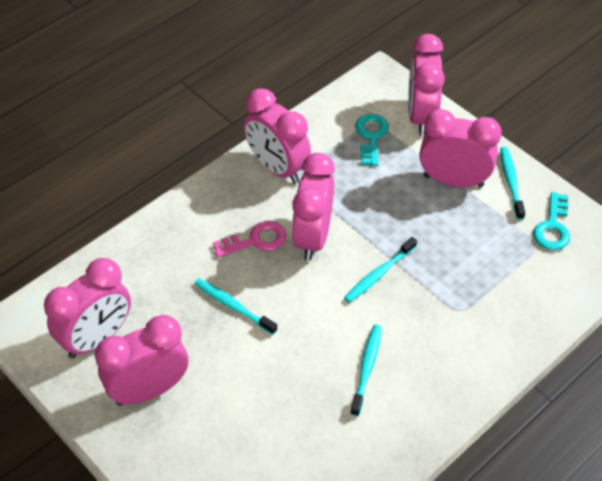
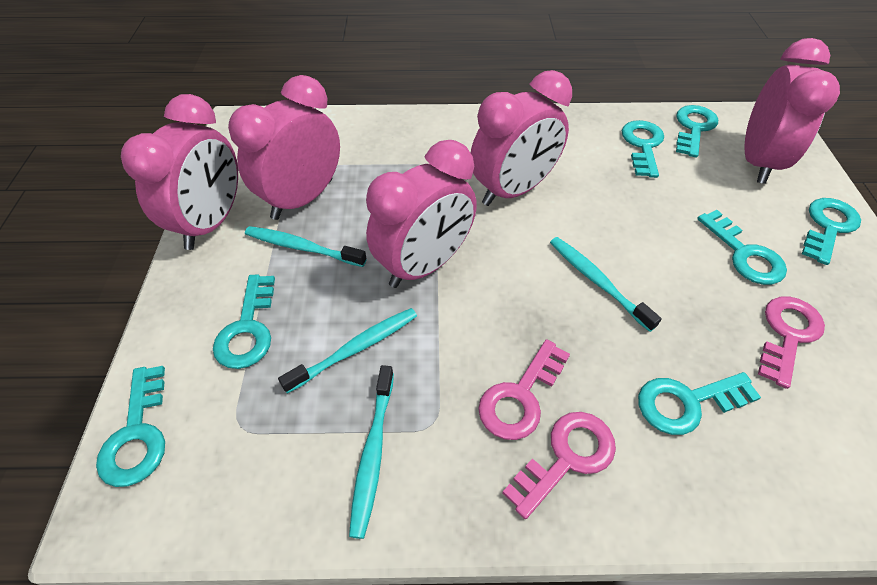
pink clock: [44,258,131,358] [95,315,188,406] [244,88,311,184] [292,153,335,261] [408,34,445,136] [419,109,502,188] = 6 -> [121,94,238,250] [228,75,340,220] [366,140,477,288] [471,70,572,206] [745,38,840,184] = 5
pink key: [213,221,286,258] = 1 -> [478,339,570,440] [502,412,616,519] [758,296,825,389] = 3
turquoise key: [355,114,389,166] [533,192,570,250] = 2 -> [96,366,165,487] [213,274,275,369] [622,120,664,178] [638,372,761,435] [676,105,718,158] [697,210,787,285] [802,198,861,265] = 7

